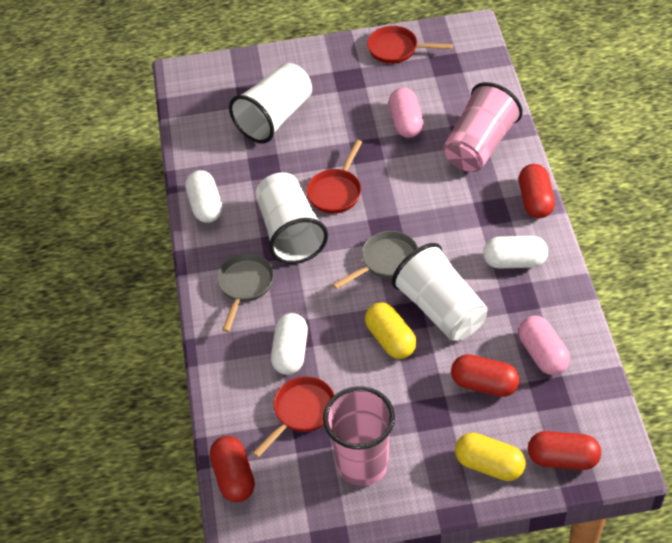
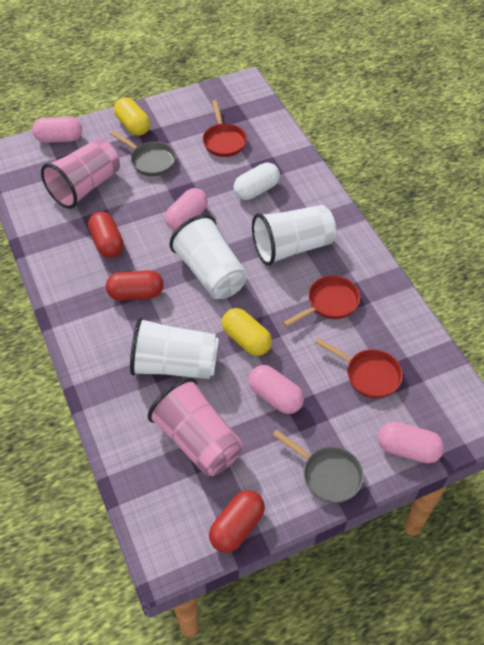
pink capsule: [389,88,423,138] [518,316,570,375] = 2 -> [32,117,82,143] [165,188,208,230] [248,365,304,414] [378,422,444,463] = 4
red capsule: [210,436,255,502] [451,354,520,397] [519,164,555,218] [528,431,601,470] = 4 -> [88,212,124,258] [106,270,164,301] [209,490,265,553] = 3
white capsule: [185,170,222,223] [271,313,308,375] [483,236,548,268] = 3 -> [234,163,280,200] = 1

